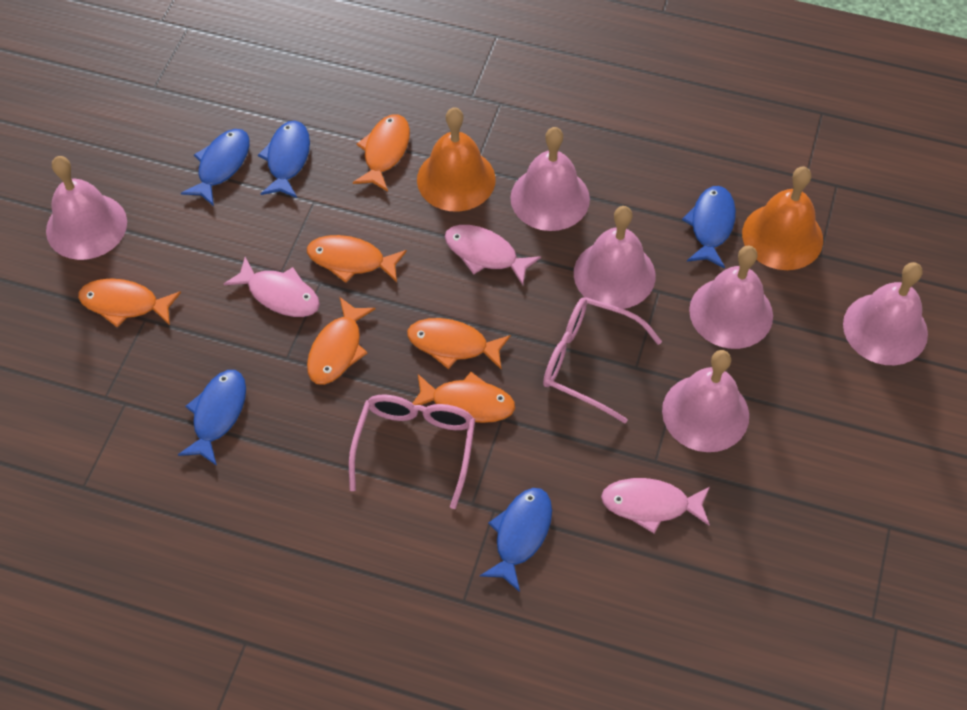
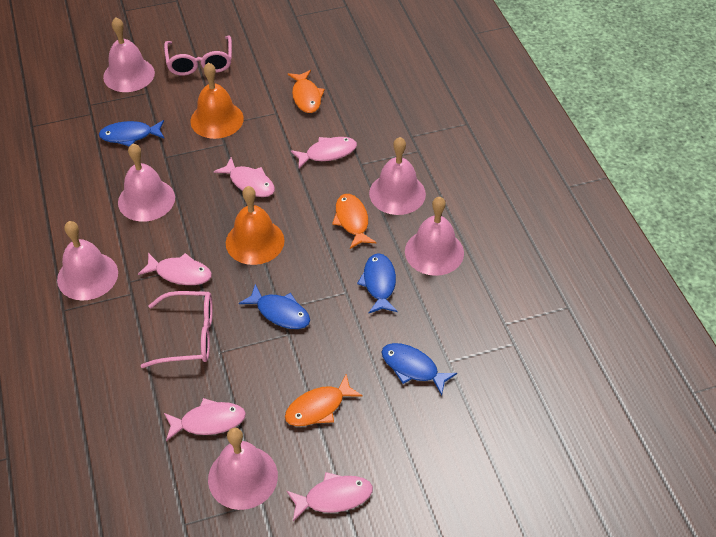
blue fish: [178,370,246,466] [181,129,250,206] [258,121,310,198] [480,488,552,592] [682,186,736,268] = 5 -> [99,120,165,146] [239,284,310,329] [357,253,398,313] [382,343,457,395] = 4
orange fish: [78,278,181,328] [307,235,407,283] [307,297,375,385] [353,114,410,192] [407,318,511,369] [413,372,515,423] = 6 -> [285,374,363,426] [288,70,325,113] [332,194,376,249] = 3
pink fish: [224,257,320,317] [445,225,541,285] [601,478,710,533] = 3 -> [138,253,212,285] [164,398,246,441] [214,157,275,197] [287,472,373,521] [291,137,357,168] = 5

